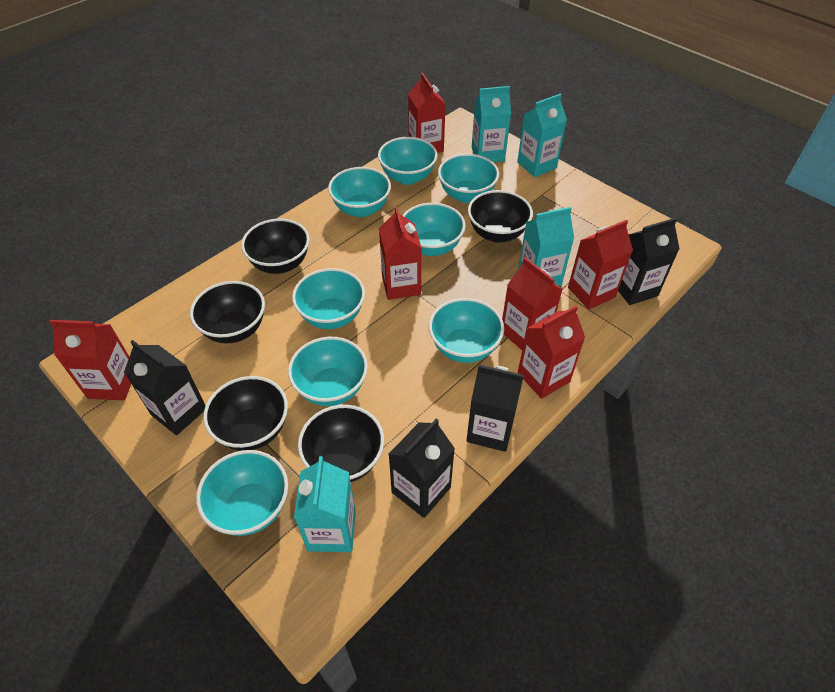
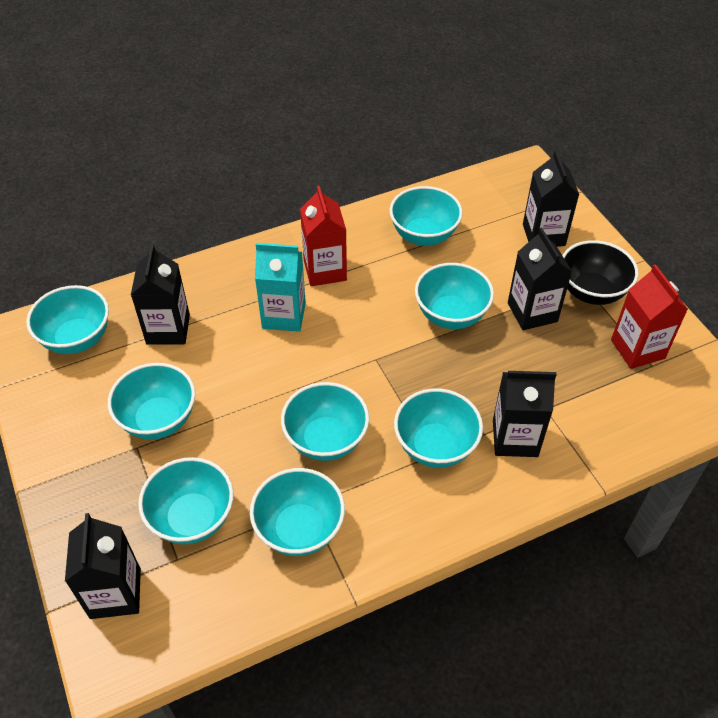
black bowl: [190,281,265,343] [203,376,288,451] [241,219,310,274] [298,405,384,482] [468,190,533,242] = 5 -> [562,240,639,305] = 1
black carton: [124,340,206,435] [389,418,455,518] [466,365,524,452] [618,218,679,305] = 4 -> [65,513,141,619] [131,244,190,345] [493,371,557,457] [508,228,572,330] [523,150,579,247] = 5
red carton: [49,320,131,400] [379,207,421,300] [408,73,446,153] [502,257,563,350] [518,305,585,399] [568,220,633,309] = 6 -> [300,186,347,286] [611,264,688,369] = 2
turquoise carton: [294,456,356,552] [472,86,511,162] [517,94,567,177] [518,207,574,286] = 4 -> [255,243,306,332] = 1

